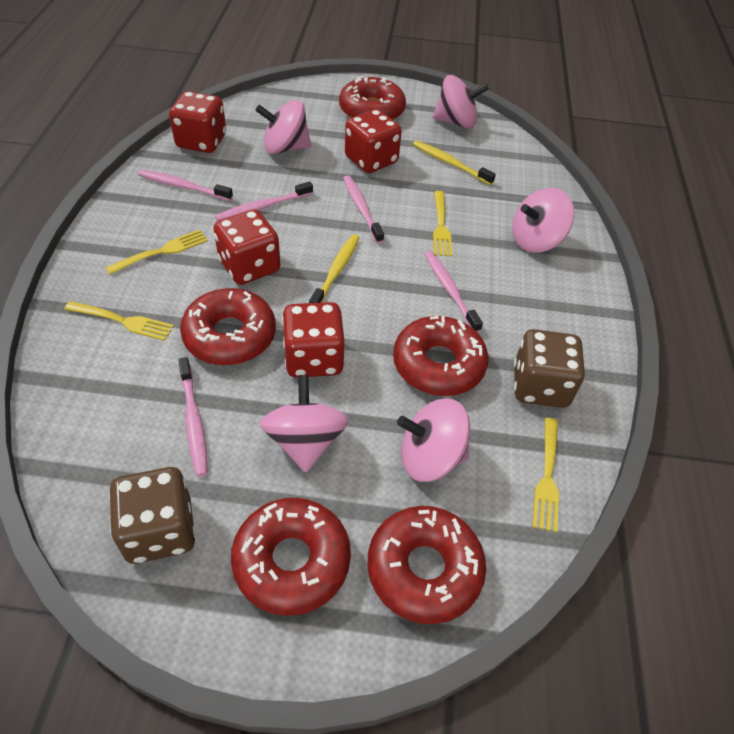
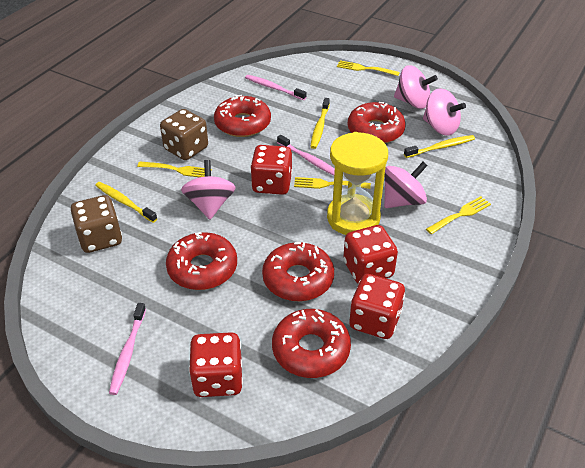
pink spinning top: [255,100,311,154] [260,375,349,473] [397,398,470,482] [433,75,489,129] [512,188,574,253] = 5 -> [181,160,236,220] [384,162,428,208] [394,65,438,109] [423,88,466,136] = 4
pink toothbrush: [138,170,233,201] [178,357,208,476] [215,181,313,222] [343,175,384,243] [425,251,483,333] = 5 -> [109,303,146,395] [245,75,306,100] [277,135,335,176] = 3
yellow hourglass: none = 0 -> [327,132,388,235] = 1
yellow toothbrush: [309,234,360,303] [413,141,496,185] = 2 -> [95,182,157,223] [310,98,330,149] [404,135,475,158] = 3

